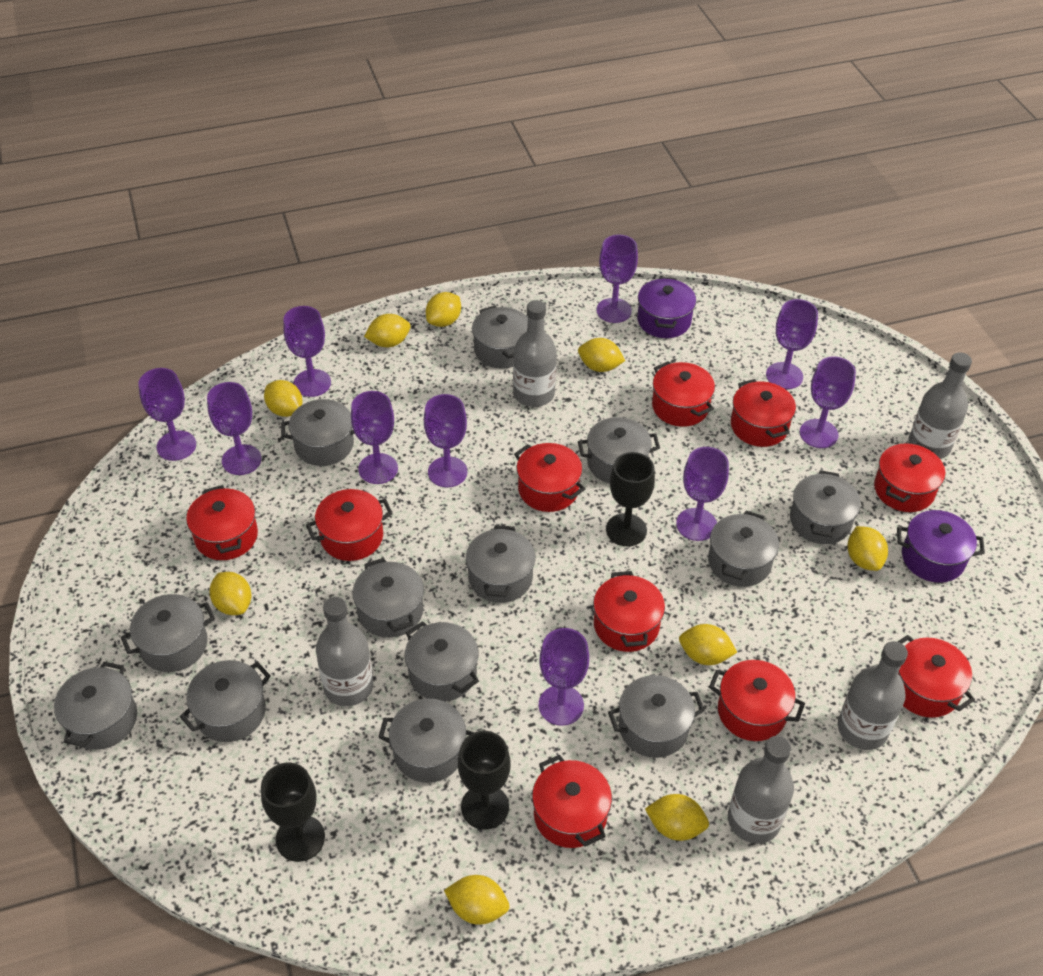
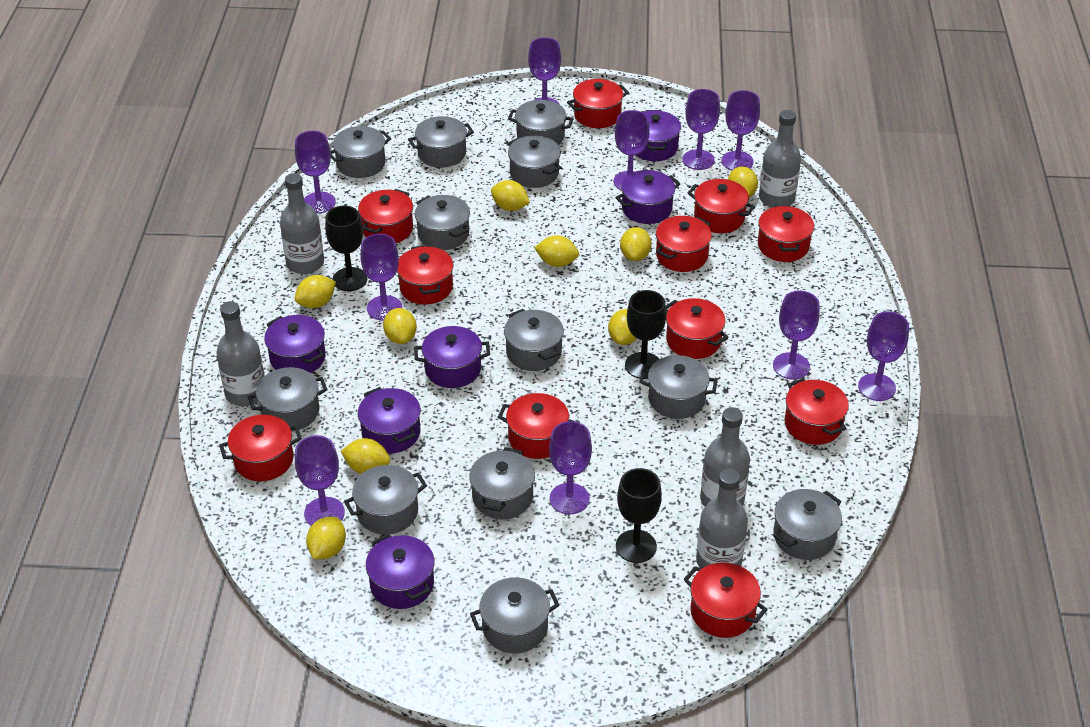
grey pot: [54,662,137,750] [121,594,215,672] [180,660,271,742] [281,399,355,466] [352,558,424,638] [378,699,475,783] [405,621,479,702] [466,525,535,603] [472,306,528,369] [578,417,660,484] [608,675,705,758] [708,511,779,587] [790,470,861,544] = 13 -> [248,367,328,431] [330,126,391,178] [344,465,427,535] [408,116,474,168] [415,195,470,250] [470,447,535,519] [470,577,560,653] [504,309,564,371] [508,100,574,145] [508,135,562,188] [639,355,718,419] [773,489,842,560] = 12
purple pot: [637,277,696,338] [897,510,985,583] = 2 -> [264,315,326,373] [358,387,421,454] [366,533,435,609] [414,326,490,388] [615,170,680,224] [636,110,681,161] = 6
red pot: [186,485,258,560] [306,489,393,561] [514,443,585,512] [532,755,612,848] [593,571,665,652] [652,361,715,427] [709,660,805,741] [731,379,796,447] [874,443,945,512] [898,635,975,718] = 10 -> [219,414,302,481] [358,189,413,243] [397,245,454,305] [498,393,577,459] [567,79,629,128] [656,216,712,272] [666,298,728,359] [684,563,768,638] [687,179,755,233] [758,205,814,262] [784,378,849,445] = 11

